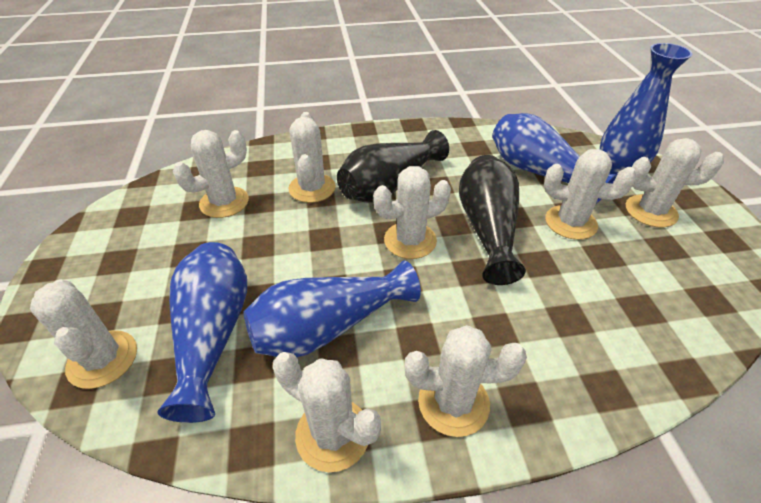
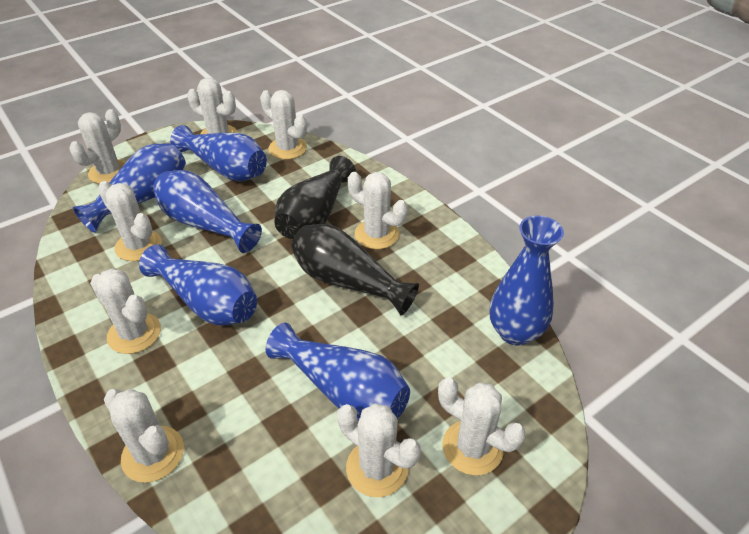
blue vase: [157,242,247,423] [243,261,421,357] [492,113,617,204] [600,43,692,174] = 4 -> [73,143,186,233] [139,244,257,326] [153,170,262,253] [170,125,267,181] [265,323,410,421] [490,216,564,346] = 6
white cactus: [30,280,137,389] [173,130,249,218] [273,352,381,472] [288,112,336,203] [373,166,451,259] [405,325,527,437] [544,149,636,240] [626,138,724,227] = 8 -> [69,109,126,184] [90,268,161,354] [98,181,162,261] [104,389,184,483] [187,78,237,134] [260,90,307,160] [337,403,421,497] [348,172,408,249] [438,377,526,475] = 9

